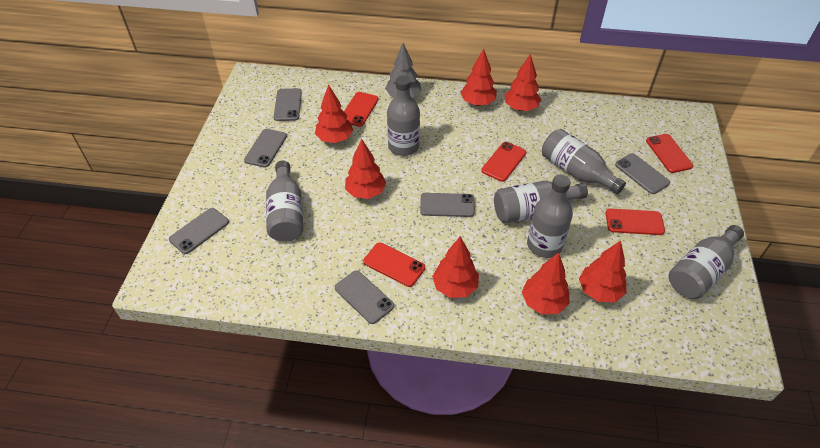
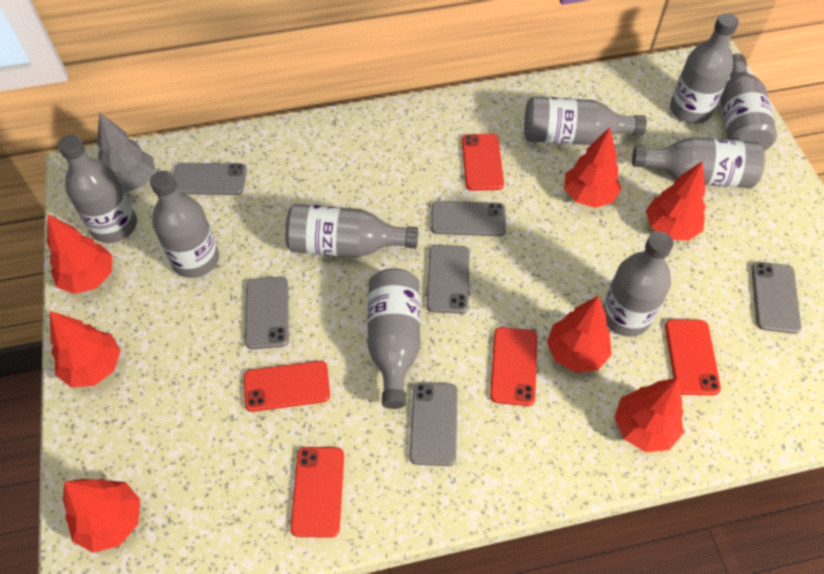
grey bottle: [266,161,303,242] [387,75,420,156] [494,181,588,223] [527,175,573,258] [542,129,626,194] [669,225,744,299] = 6 -> [58,135,137,243] [150,170,219,278] [285,204,418,257] [367,268,420,409] [524,97,647,145] [603,231,674,337] [632,137,765,188] [670,13,739,124] [720,54,777,151] = 9

